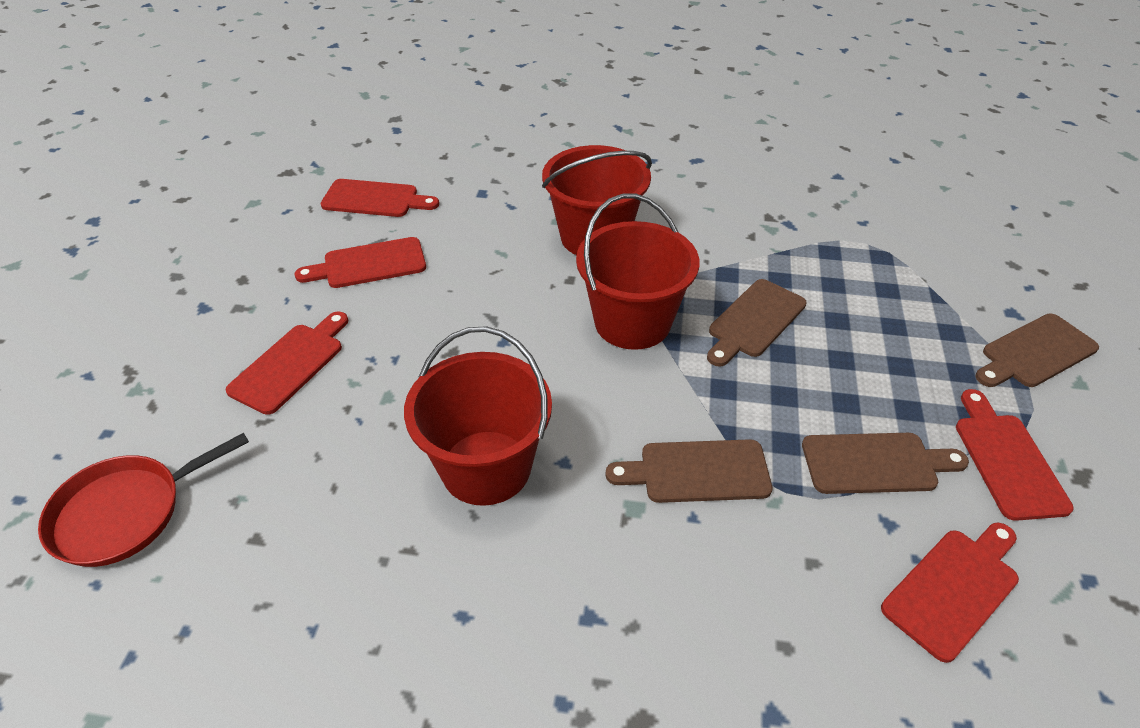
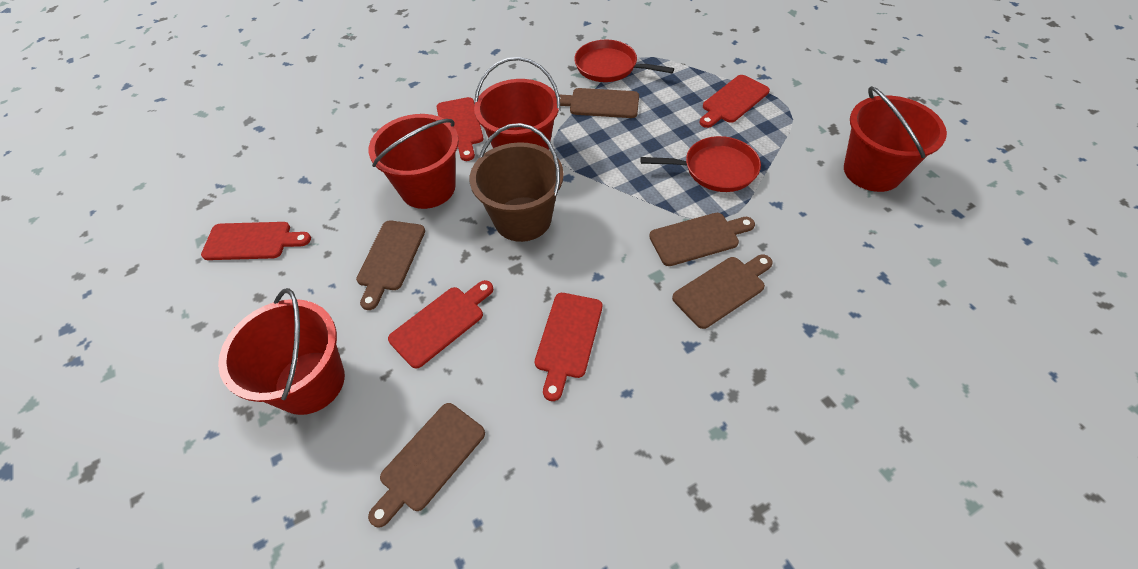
brown bucket: none = 0 -> [470,123,564,242] = 1
brown cutting board: [606,439,772,503] [707,279,807,367] [802,433,969,494] [975,314,1099,387] = 4 -> [356,220,425,310] [368,403,485,527] [559,88,639,118] [649,213,755,266] [672,254,773,329] = 5
red bucket: [404,326,552,506] [542,145,652,255] [576,194,699,350] = 3 -> [218,288,345,415] [368,114,459,209] [474,57,561,150] [844,86,947,192] = 4
red pan: [38,433,249,567] = 1 -> [574,40,674,82] [641,136,761,192] = 2

